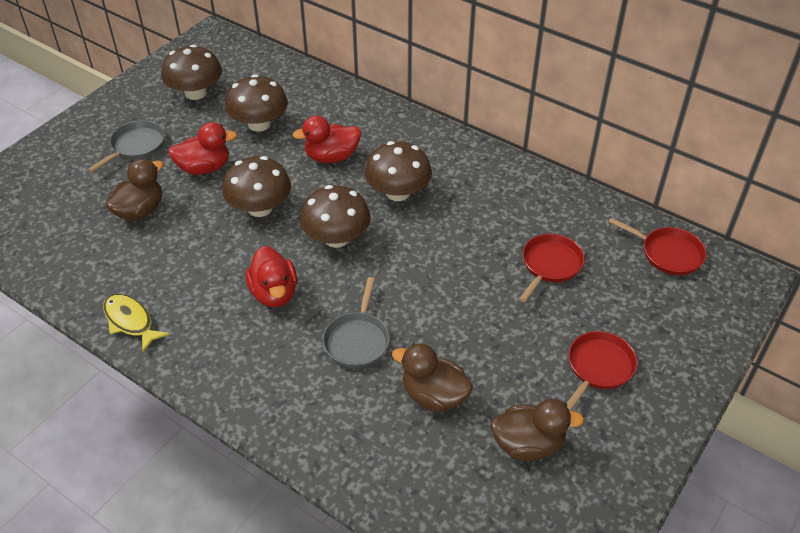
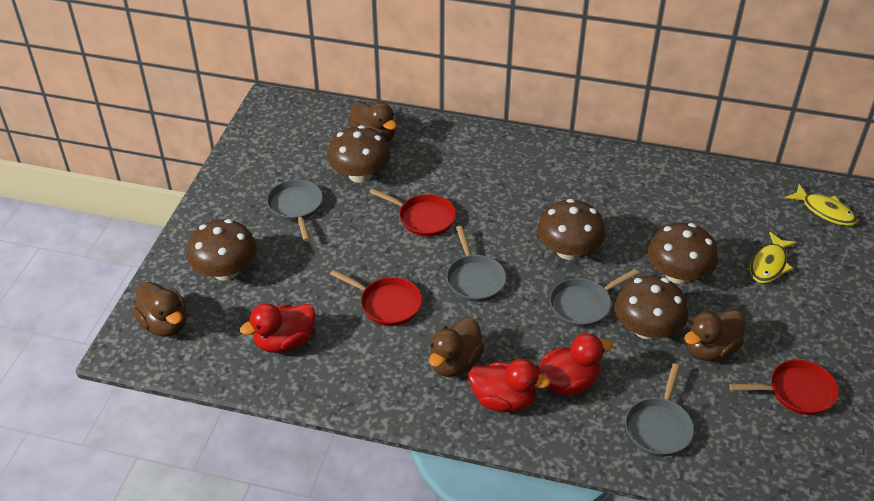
brown duck: [105,159,164,220] [392,343,473,412] [490,399,584,461] = 3 -> [133,282,187,337] [349,102,397,142] [429,317,485,377] [684,310,745,361] = 4
grey pan: [88,120,165,172] [323,277,390,368] = 2 -> [267,180,323,241] [446,226,506,302] [550,269,639,327] [625,363,694,457] = 4
yellow fish: [103,294,169,352] = 1 -> [750,232,797,283] [785,184,857,226] = 2

